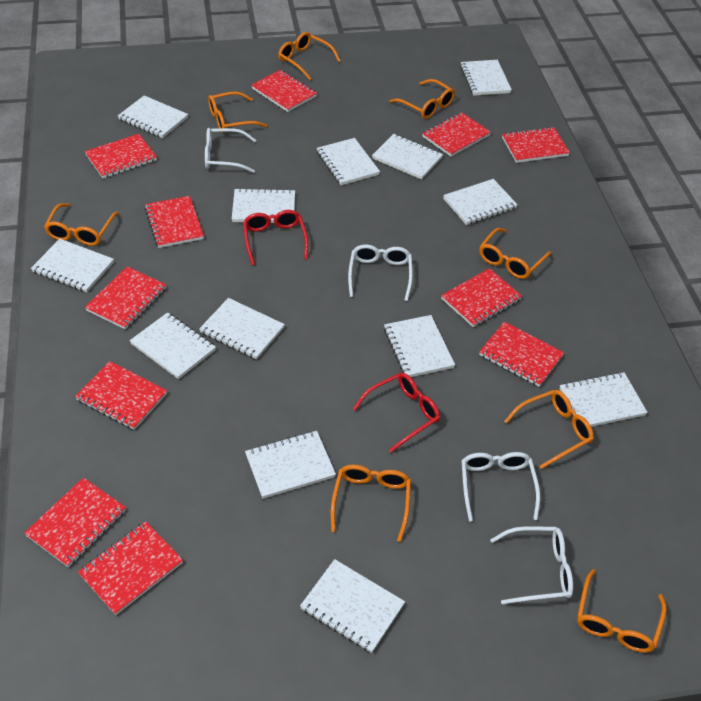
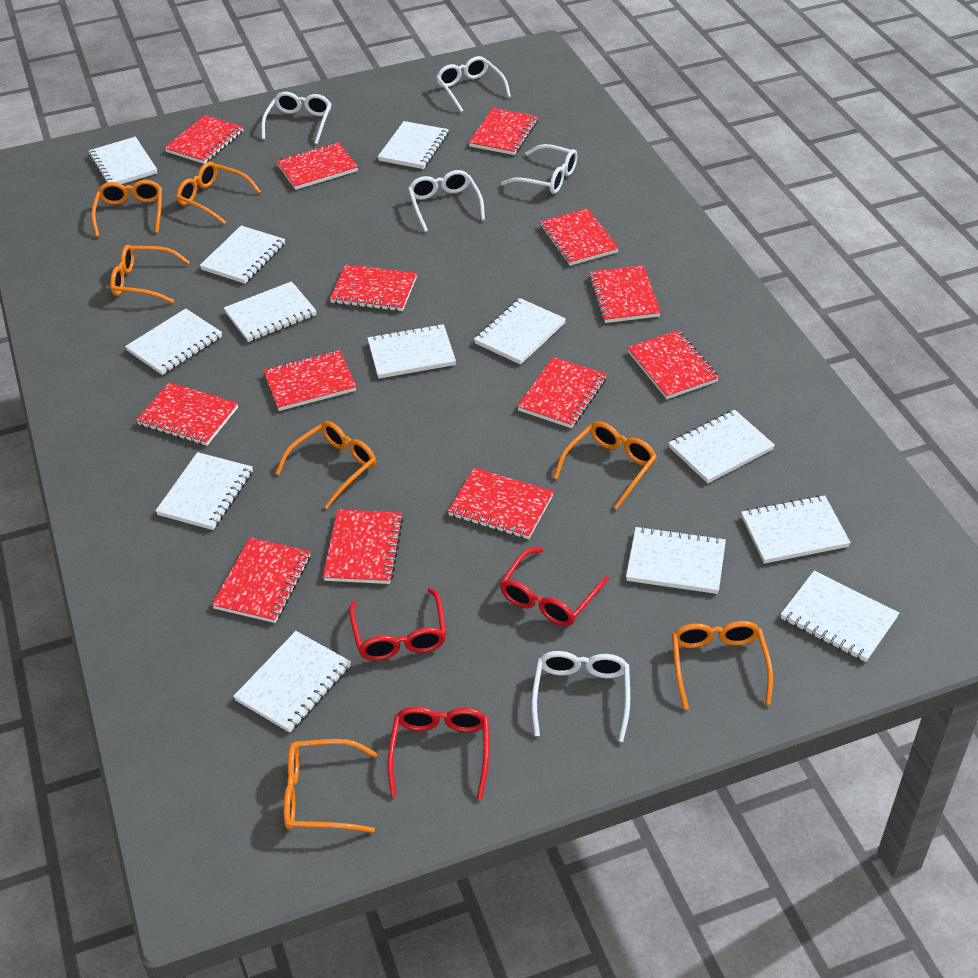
orange glasses: [44,203,119,246] [208,91,268,133] [278,32,341,80] [331,465,411,542] [389,79,455,119] [479,228,552,279] [504,390,594,469] [577,569,667,653] = 8 -> [91,180,162,237] [110,245,190,304] [176,162,261,224] [275,421,376,509] [284,739,378,833] [553,422,657,509] [672,621,773,709] = 7
red glasses: [243,210,308,266] [353,373,440,452] = 2 -> [349,588,446,661] [387,707,489,799] [500,547,609,626] = 3
red notebook: [24,478,126,567] [75,361,167,430] [78,521,183,615] [85,134,157,178] [85,266,166,329] [145,196,204,248] [251,70,317,112] [422,112,491,157] [441,268,522,327] [479,322,564,387] [502,127,570,163] = 11 -> [136,382,238,446] [164,115,243,164] [212,538,311,623] [263,350,356,411] [276,142,358,190] [323,509,404,584] [330,265,417,311] [448,468,554,539] [468,108,538,155] [517,357,607,428] [540,208,619,266] [589,265,661,323] [627,330,719,399] = 13
white glasses: [205,128,256,173] [348,245,413,301] [461,452,540,522] [490,526,573,605] = 4 -> [261,92,331,144] [408,170,485,232] [436,56,511,112] [501,144,577,194] [531,651,630,742] = 5

